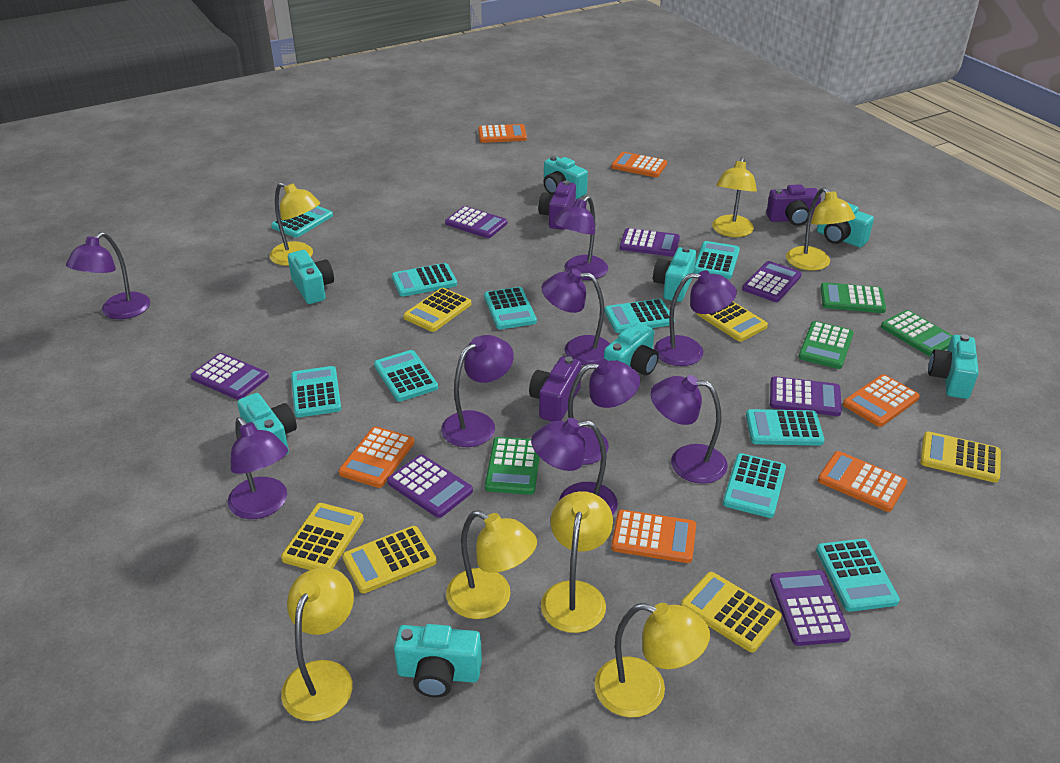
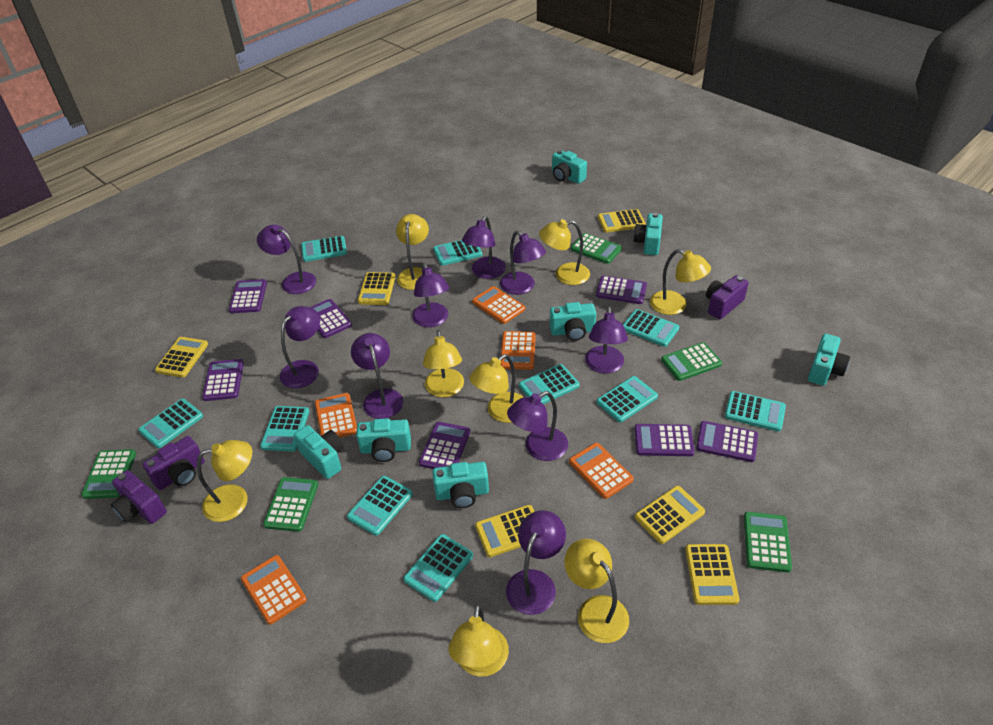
green calculator: [485,437,540,495] [799,321,854,369] [820,282,886,313] [881,310,953,356] = 4 -> [81,449,136,499] [263,477,318,532] [571,233,622,264] [661,342,722,381] [744,512,792,572] = 5
orange calculator: [339,426,414,488] [478,124,527,143] [611,152,667,177] [611,510,696,563] [818,451,907,512] [843,374,920,427] = 6 -> [241,555,307,625] [315,393,357,438] [472,286,525,324] [501,331,536,370] [569,443,634,499] = 5
turquoise camera: [237,393,297,455] [288,250,334,304] [394,624,482,698] [544,156,588,199] [604,323,659,376] [653,247,696,302] [817,203,874,247] [928,334,979,399] = 8 -> [294,425,343,479] [356,418,411,462] [432,462,489,508] [550,302,596,341] [552,150,587,184] [633,213,663,255] [808,334,850,386] = 7
yellow lamp: [269,182,320,266] [281,567,354,721] [446,510,537,619] [541,491,613,633] [594,603,710,717] [712,157,757,237] [786,187,855,271] = 7 -> [197,440,252,522] [396,214,429,290] [423,330,464,397] [448,603,509,677] [470,354,523,423] [539,219,590,285] [564,539,629,643] [650,249,711,315] = 8

